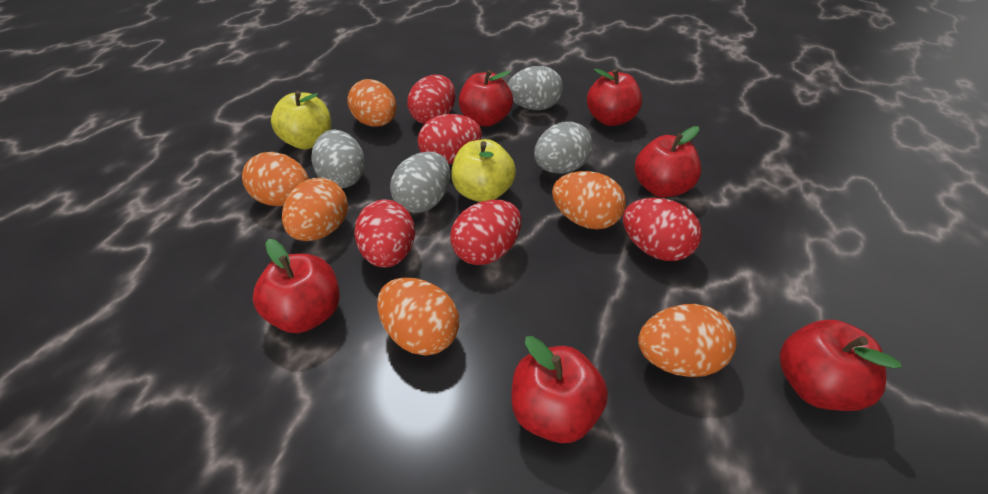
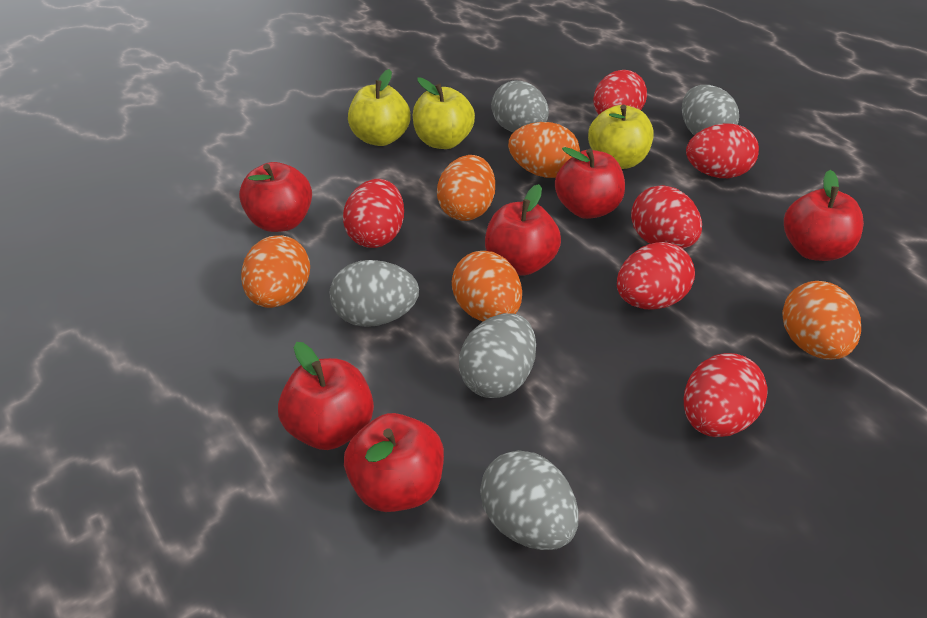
grey egg: [311,130,365,188] [390,152,450,213] [507,66,563,110] [534,122,593,174] = 4 -> [330,260,419,327] [459,313,536,398] [480,450,579,550] [491,80,549,132] [682,85,739,135] = 5
orange egg: [242,152,309,206] [282,178,348,241] [347,79,397,127] [377,278,459,356] [552,171,626,230] [638,304,737,377] = 6 -> [241,235,310,308] [437,155,495,221] [452,251,522,322] [508,122,580,178] [782,281,861,360] = 5
red egg: [354,200,415,267] [407,75,455,124] [418,114,482,164] [450,200,521,265] [623,198,702,261] = 5 -> [343,179,404,248] [593,70,647,114] [617,242,695,310] [631,185,702,249] [684,353,767,437] [686,123,759,178] = 6
yellow apple: [271,91,331,150] [451,139,516,202] = 2 -> [348,69,411,146] [413,78,475,149] [588,105,653,169] = 3

